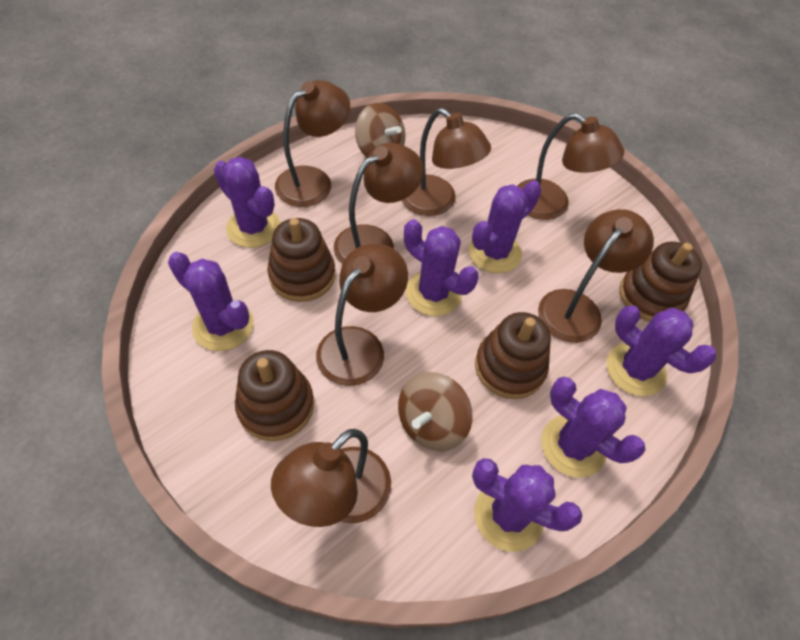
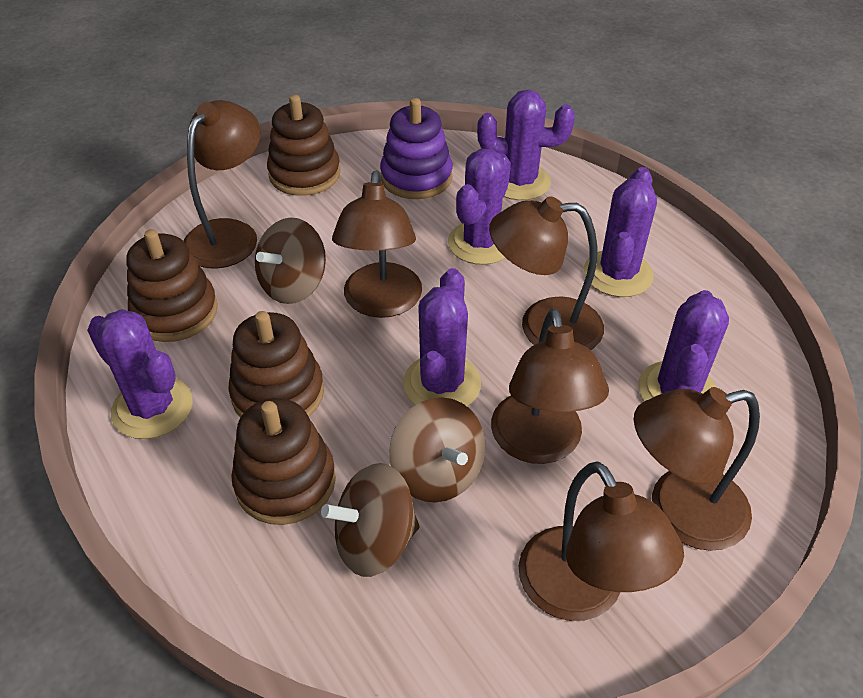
brown lamp: [271,429,391,527] [275,80,350,207] [316,244,408,386] [334,143,423,264] [401,108,491,216] [517,113,624,220] [538,209,654,343] = 7 -> [184,100,261,268] [332,170,422,318] [489,196,604,350] [491,308,609,464] [519,462,684,621] [633,387,760,551] = 6
brown spinning top: [355,103,405,158] [398,372,472,451] = 2 -> [255,218,326,304] [321,463,419,577] [389,397,485,502] = 3
purple cactus: [168,252,254,351] [214,157,280,248] [404,219,479,316] [469,180,541,273] [472,458,583,552] [541,377,645,478] [606,305,716,396] = 7 -> [87,309,193,439] [403,268,481,406] [448,149,511,265] [477,90,575,200] [584,167,657,297] [638,290,729,401] = 6
purple stacking toy: none = 0 -> [380,98,453,199] = 1

